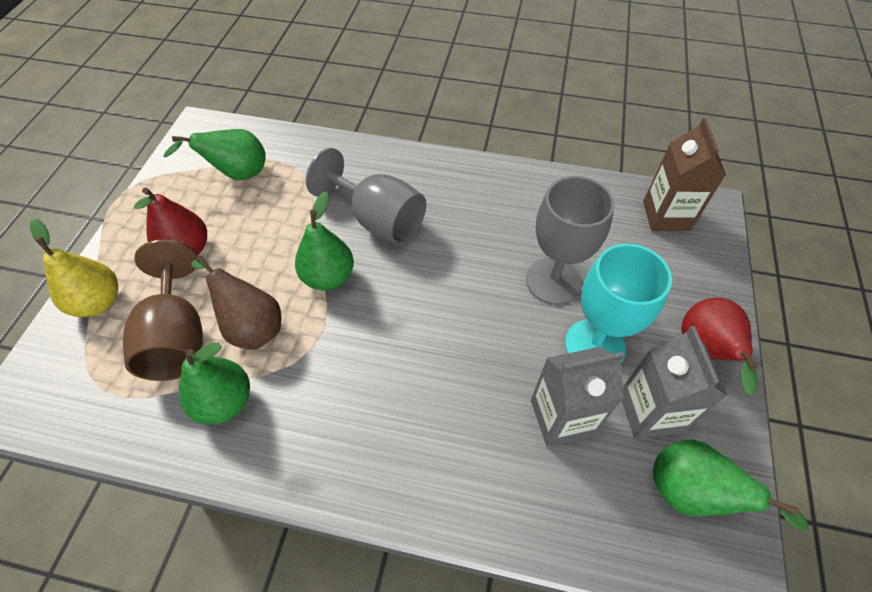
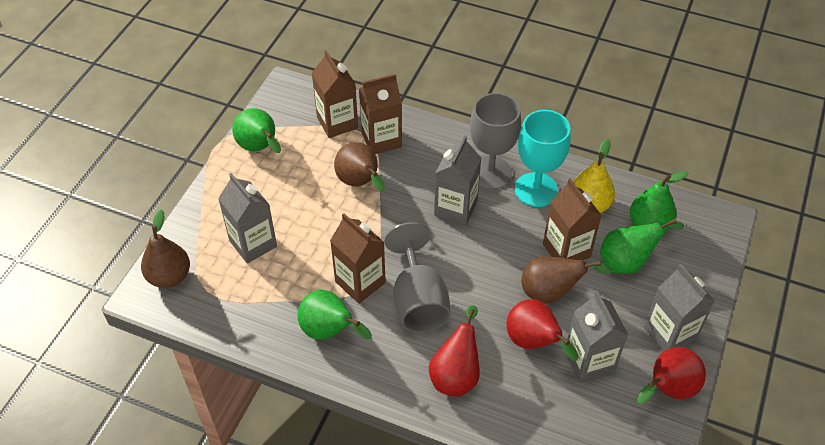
brown carton: [643,118,726,231] = 1 -> [312,50,358,138] [330,213,386,303] [359,74,402,154] [543,178,602,260] = 4
brown goblet: [123,240,203,381] = 1 -> none = 0
brown pear: [191,256,281,350] = 1 -> [141,209,190,288] [334,142,385,192] [521,256,612,304] = 3
grey carton: [531,347,624,447] [622,326,727,439] = 2 -> [218,173,277,263] [434,136,481,226] [565,291,628,383] [644,264,715,352] = 4
red pear: [134,187,207,255] [682,298,757,396] = 2 -> [429,305,480,397] [507,299,578,361] [637,347,706,404] = 3

